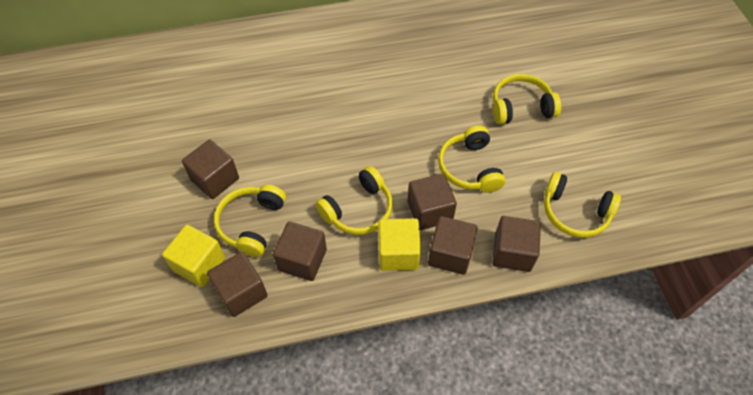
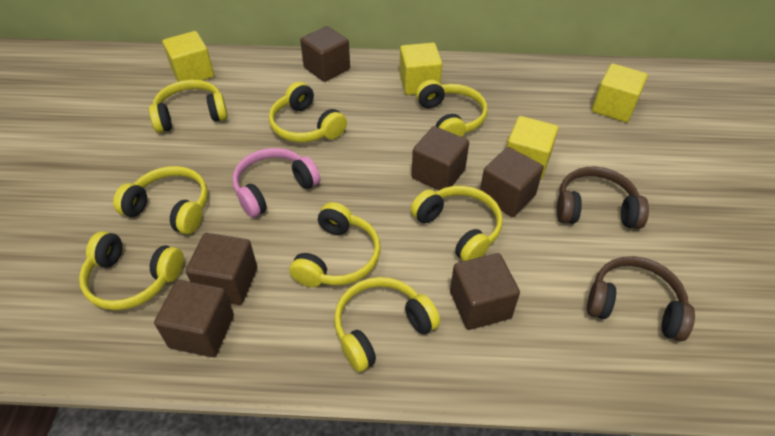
brown headphones: none = 0 -> [557,167,649,229] [587,256,695,341] = 2
pink headphones: none = 0 -> [232,148,320,218] = 1
yellow cube: [162,225,225,287] [379,218,421,271] = 2 -> [163,31,214,82] [400,43,442,95] [506,116,558,180] [592,63,648,122] = 4
yellow headphones: [214,185,286,257] [316,166,393,235] [438,125,505,193] [493,74,561,125] [544,172,621,238] = 5 -> [79,231,184,310] [113,166,208,234] [149,79,228,133] [269,82,347,142] [289,202,381,287] [334,277,440,372] [411,186,503,261] [416,80,488,137] = 8

